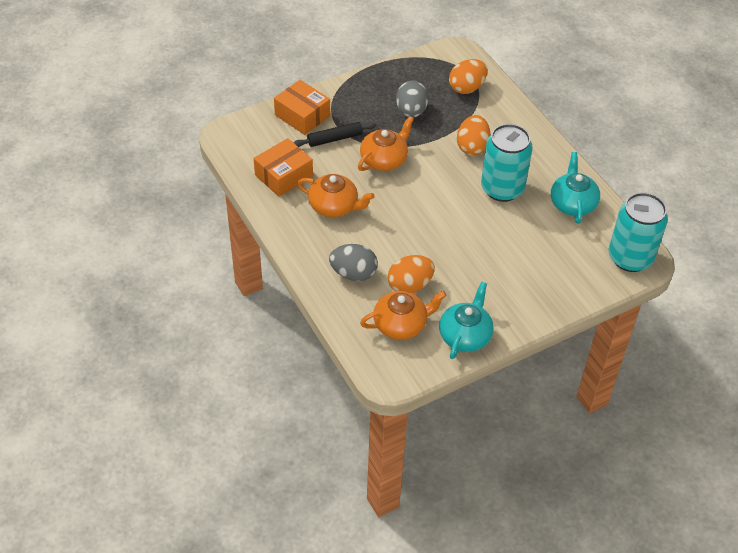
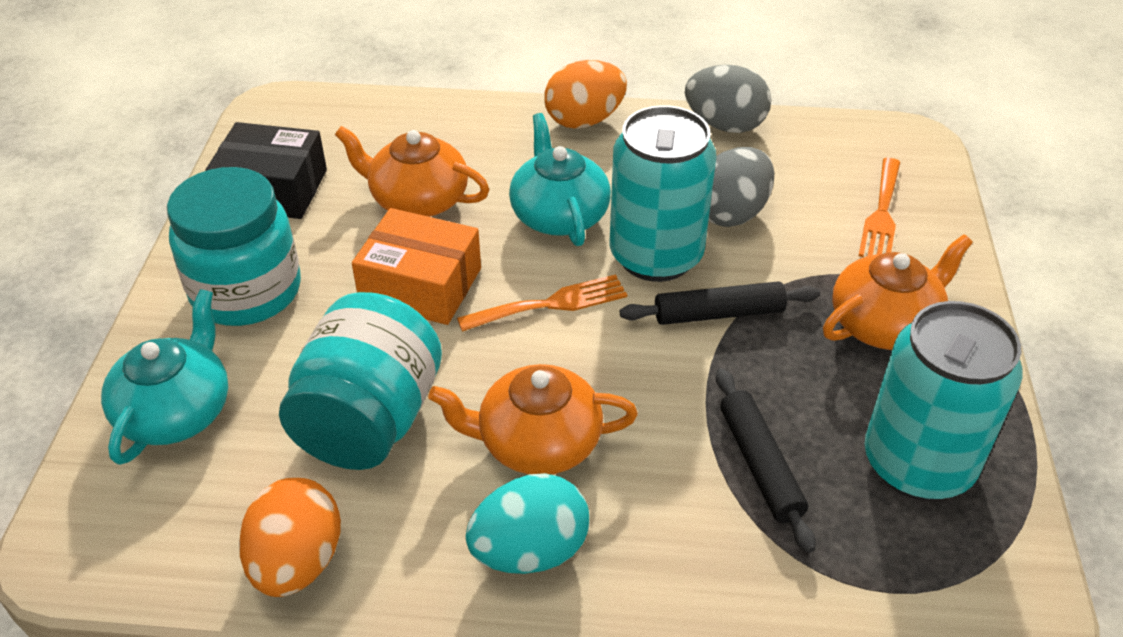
black box: none = 0 -> [205,122,327,219] = 1
black rolling pin: [294,122,376,147] = 1 -> [620,281,820,325] [716,368,816,553] = 2
orange box: [254,138,313,197] [274,80,330,135] = 2 -> [352,208,481,325] = 1
orange egg: [388,255,435,293] [449,59,488,94] [457,115,491,155] = 3 -> [239,477,341,597] [544,60,627,129] = 2
orange fork: none = 0 -> [457,274,627,332] [859,158,900,257] = 2
turquoise egg: none = 0 -> [466,473,589,574] = 1
turquoise jar: none = 0 -> [167,167,301,326] [279,292,442,470] = 2

